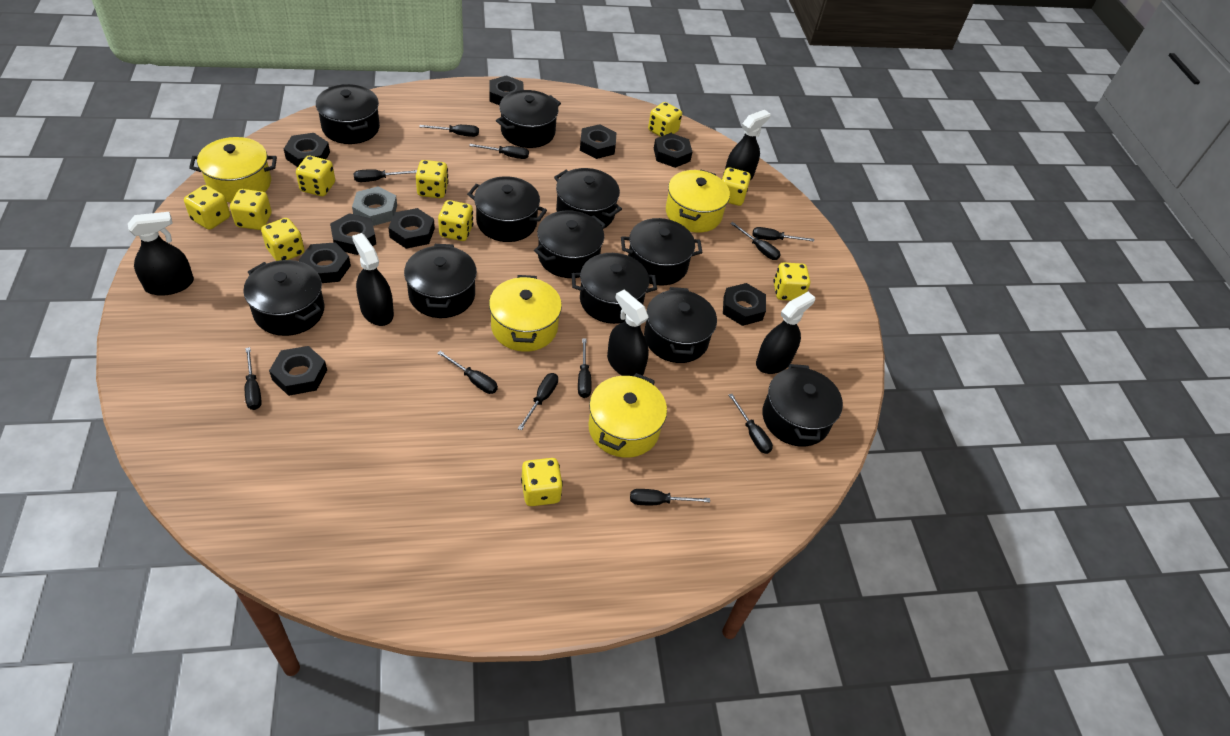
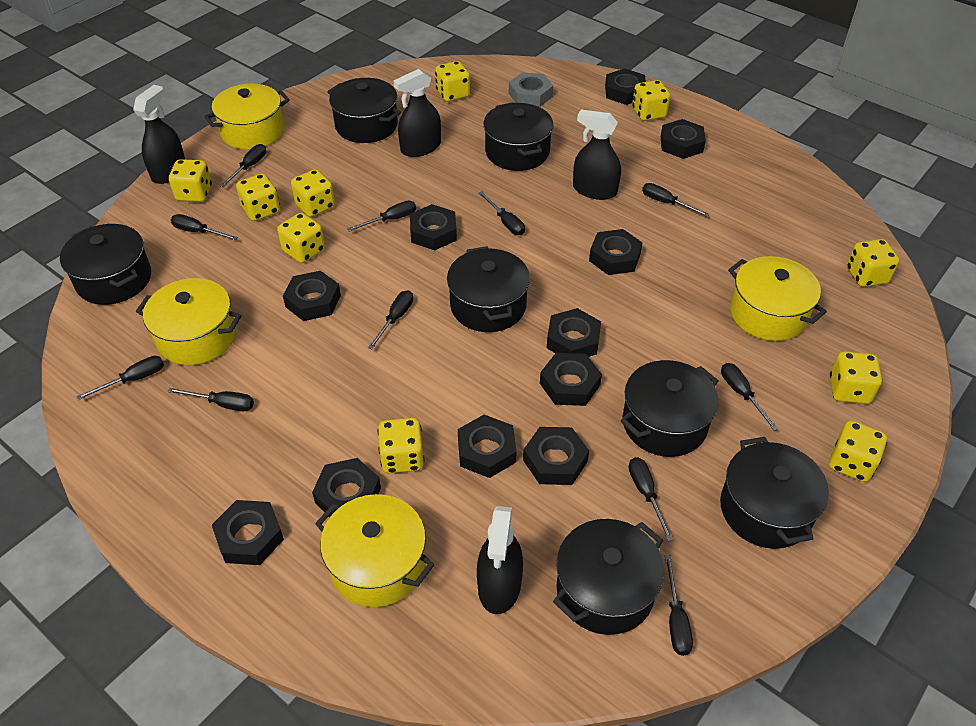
black nut: [269,346,327,396] [284,133,330,167] [299,242,351,283] [330,213,376,255] [388,208,435,249] [490,75,524,105] [580,124,616,159] [654,133,692,168] [723,283,766,326] = 9 -> [212,500,284,565] [283,271,341,321] [312,458,381,517] [410,204,457,250] [458,415,517,478] [523,427,589,485] [540,353,602,406] [547,308,601,357] [589,229,642,275] [605,69,646,105] [661,119,706,159] = 11
black pot: [243,260,324,336] [316,84,380,144] [404,244,477,318] [467,176,547,242] [496,90,561,148] [534,210,606,278] [554,168,622,228] [572,253,657,324] [621,218,703,286] [644,287,717,363] [762,364,843,447] = 11 -> [60,224,151,305] [328,78,401,143] [447,246,530,332] [483,103,553,171] [553,519,664,635] [620,360,719,457] [720,437,829,549] = 7
black spray bottle: [128,212,194,296] [352,233,394,326] [607,290,649,376] [725,110,770,180] [756,292,815,374] = 5 -> [133,85,185,184] [393,69,441,157] [477,506,523,614] [573,110,621,200] = 4

